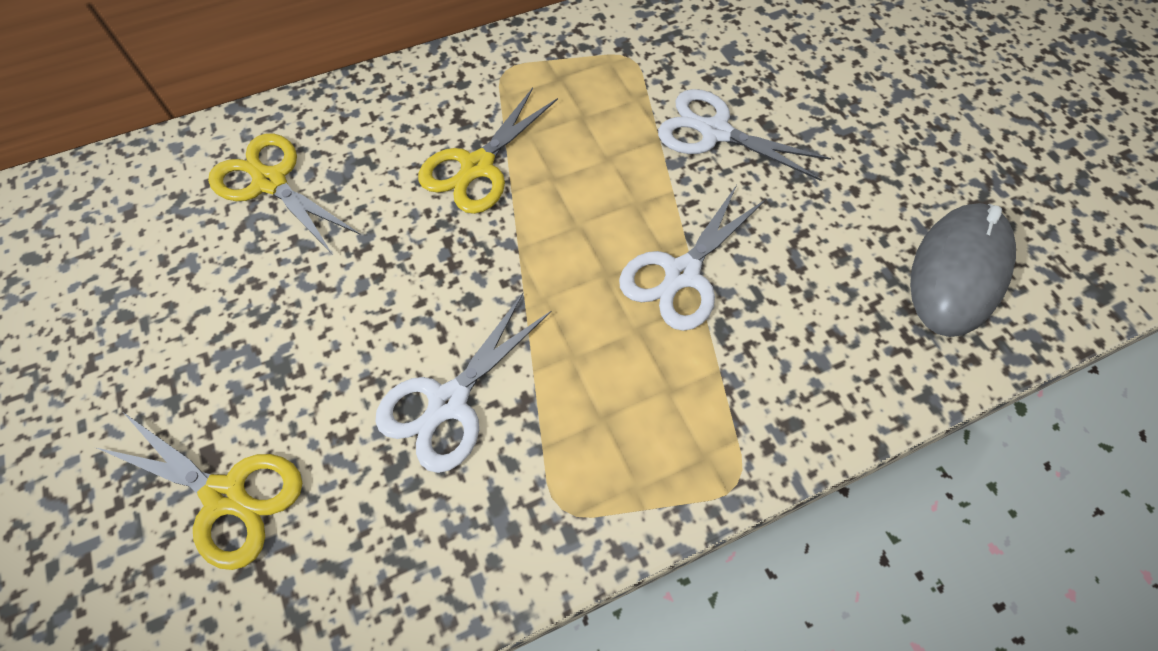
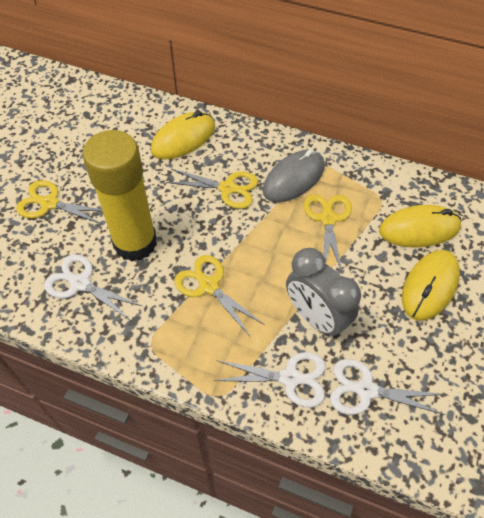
grey clock: none = 0 -> [286,248,361,338] = 1
yellow glue stick: none = 0 -> [82,130,157,261] = 1
yellow mouse: none = 0 -> [151,111,215,159] [379,205,462,248] [402,250,460,321] = 3
yellow scissors: [95,412,303,570] [208,133,361,255] [418,88,558,214] = 3 -> [16,180,103,225] [166,169,258,209] [174,255,265,336] [304,195,352,272] = 4

